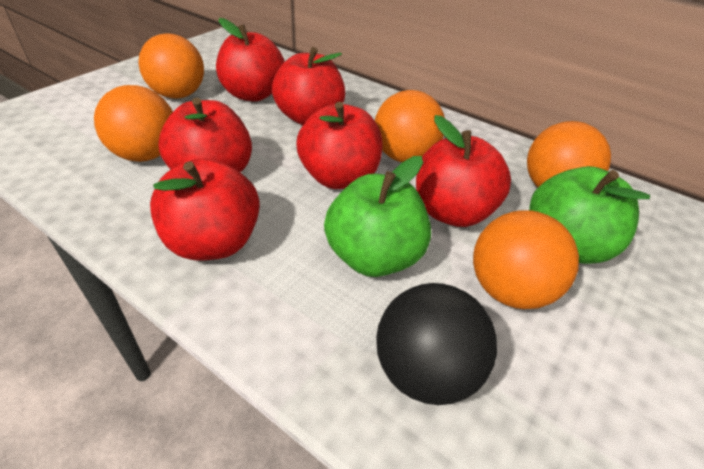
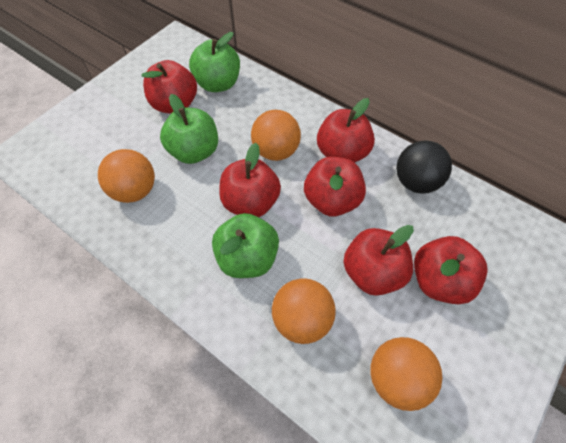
green apple: [324,156,431,277] [529,166,650,264] = 2 -> [160,94,218,164] [189,32,240,92] [212,213,279,278] = 3
orange ball: [94,85,173,162] [139,34,204,99] [375,90,445,162] [473,210,579,309] [527,121,611,187] = 5 -> [98,149,155,203] [251,110,301,161] [272,278,336,344] [370,337,442,411] = 4

